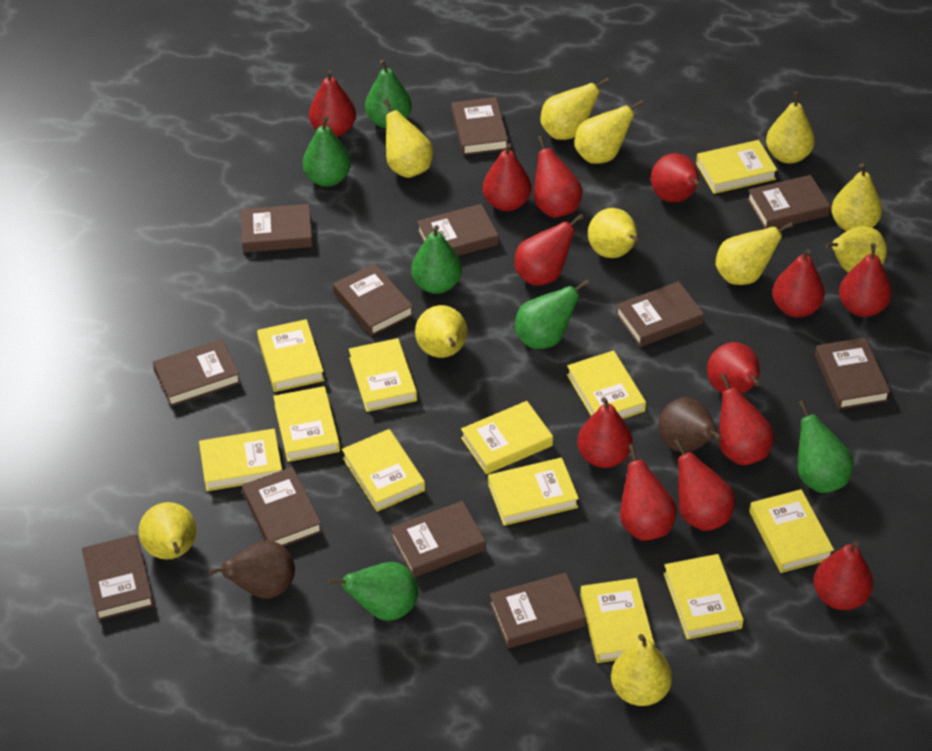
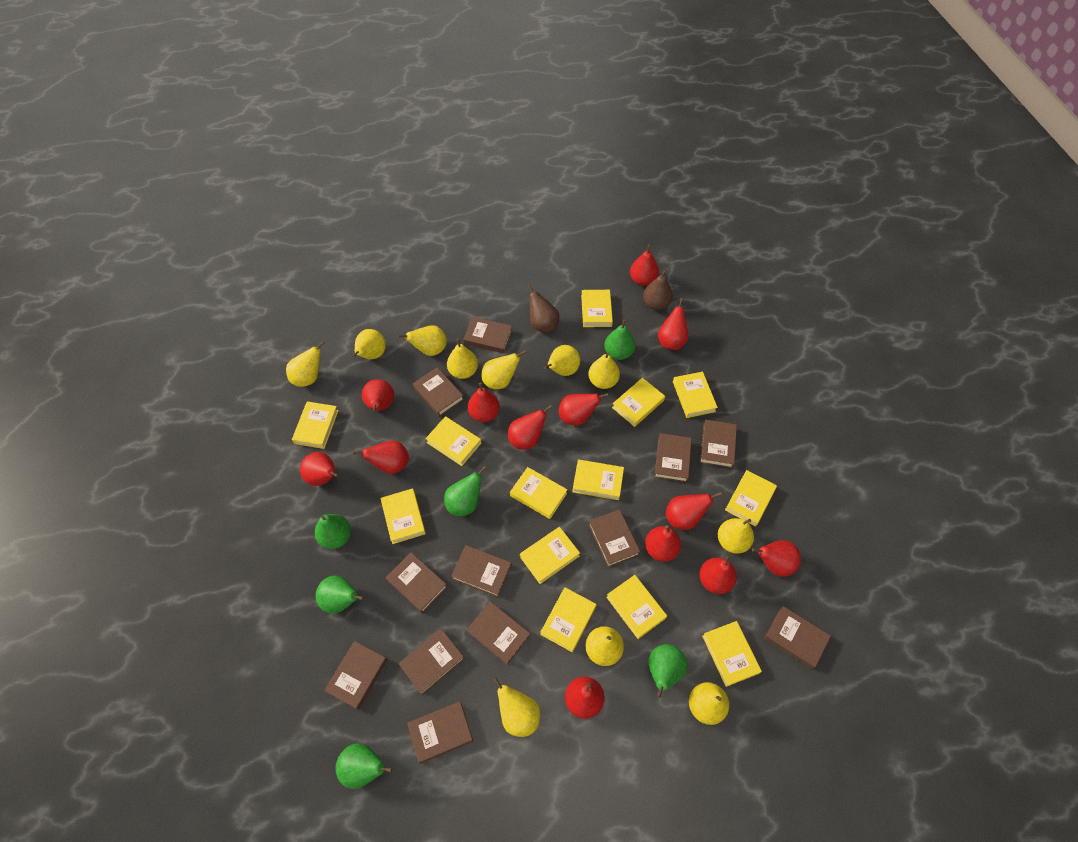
yellow book: [199,429,282,491] [257,319,325,392] [273,386,340,462] [342,429,425,512] [349,338,417,412] [461,401,553,474] [488,458,579,526] [567,350,646,419] [580,578,655,663] [663,554,744,640] [696,140,777,194] [749,489,834,573] = 12 -> [292,401,339,449] [380,488,426,544] [425,416,481,466] [510,467,567,519] [520,527,580,584] [540,587,596,652] [572,460,624,500] [581,290,613,327] [606,575,667,639] [612,378,665,427] [673,372,718,418] [702,621,762,687] [725,470,777,527] = 13

